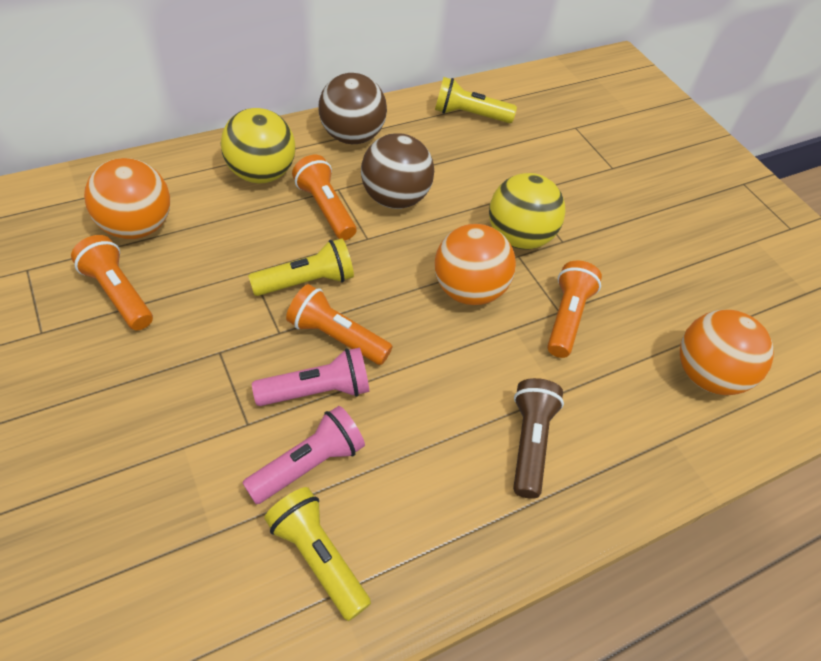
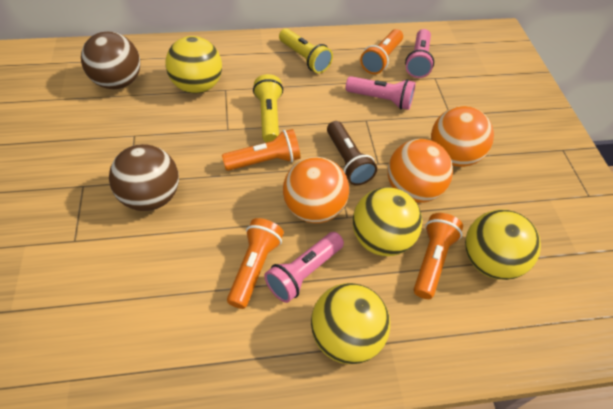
pink flashlight: [243,406,365,504] [252,348,369,406] = 2 -> [264,232,344,303] [346,76,416,110] [405,29,434,78] = 3
yellow ball: [221,108,295,183] [489,173,566,250] = 2 -> [165,36,222,93] [311,283,390,364] [353,187,422,256] [465,209,541,280] = 4
yellow flashlight: [248,238,354,296] [264,487,371,621] [435,77,517,123] = 3 -> [253,74,283,142] [279,28,333,73] = 2

